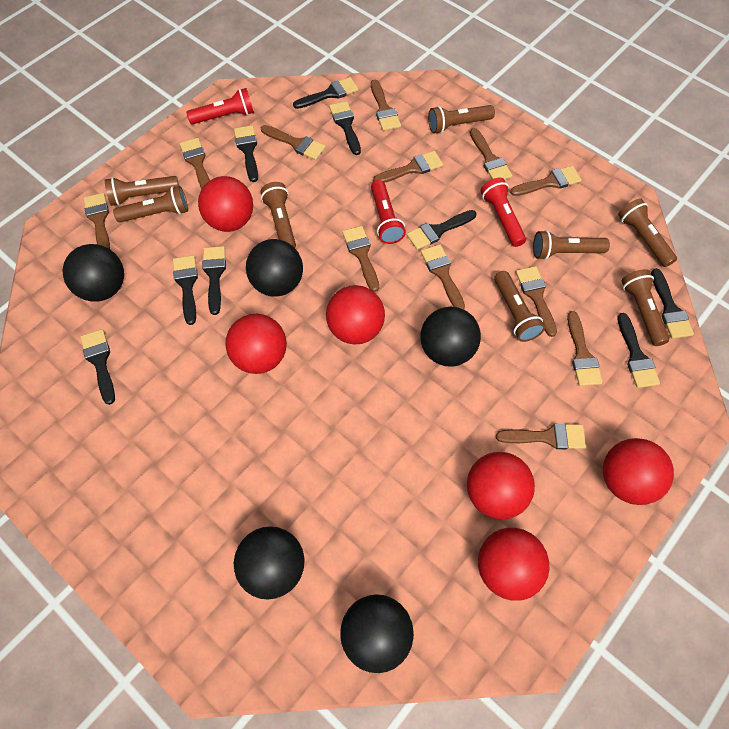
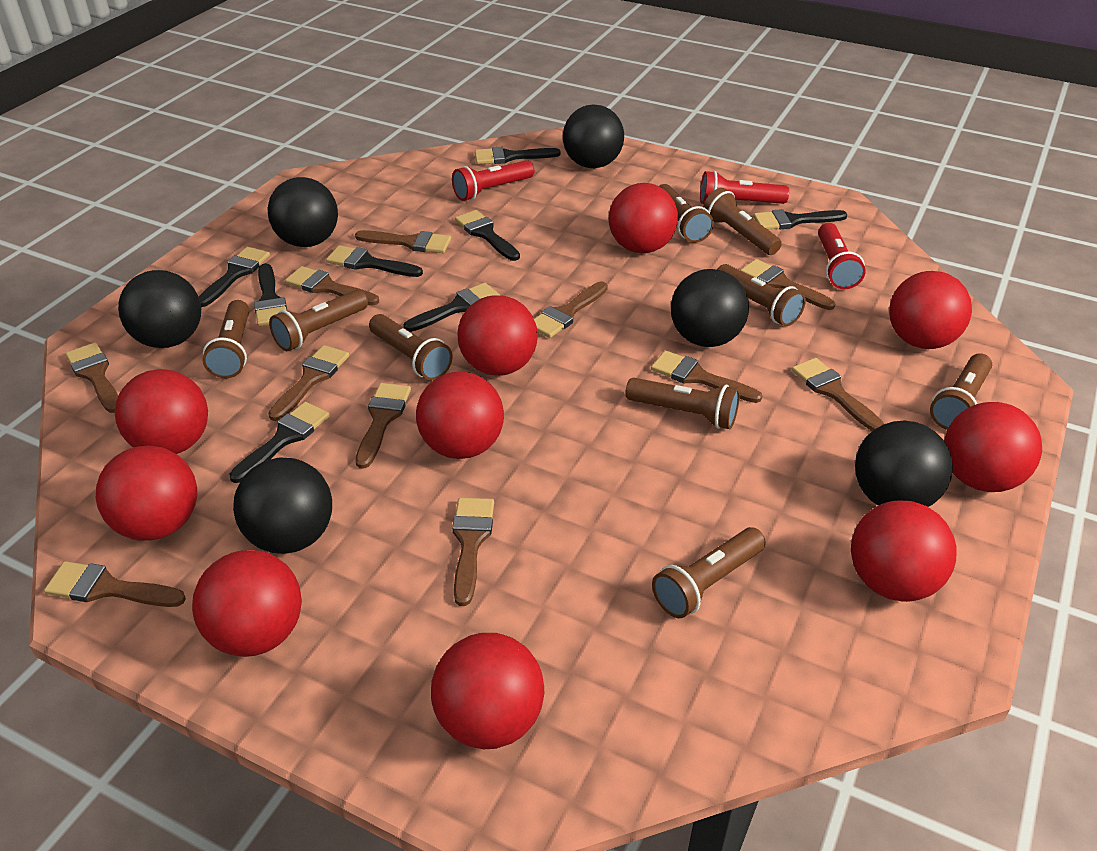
black ball: [63,244,124,302] [234,526,304,599] [246,239,303,297] [340,594,414,673] [420,306,481,366] = 5 -> [118,270,201,348] [233,457,332,554] [267,177,338,247] [563,104,624,168] [671,269,749,347] [855,421,953,507] = 6
black brush: [81,329,115,405] [173,255,198,325] [202,246,226,315] [234,125,258,182] [293,77,359,109] [329,101,361,155] [407,210,477,250] [617,313,660,388] [651,268,694,339] = 9 -> [199,247,270,307] [229,402,330,483] [254,263,287,326] [326,245,423,277] [403,283,500,332] [455,210,520,261] [475,147,561,164] [753,209,847,230] = 8
brown brush: [84,193,110,249] [180,138,210,189] [261,125,326,160] [343,226,379,292] [371,80,401,131] [373,151,443,183] [421,244,465,309] [470,128,512,180] [496,423,586,449] [510,166,582,196] [516,266,557,337] [567,311,603,386] = 12 -> [44,561,186,607] [65,343,118,413] [268,345,349,421] [285,266,379,306] [355,230,451,253] [355,383,411,469] [452,498,494,606] [534,282,608,338] [651,350,762,403] [740,259,835,310] [792,358,884,431] = 11
brown flashlight: [105,176,179,206] [113,186,188,223] [260,182,296,248] [428,105,495,134] [494,271,545,342] [533,230,610,260] [618,198,677,267] [622,269,669,346] = 8 -> [202,300,249,378] [269,290,368,351] [369,314,453,380] [625,378,740,429] [652,527,766,618] [659,184,714,243] [703,188,782,255] [717,264,806,326] [930,353,992,430] = 9
red ball: [198,176,253,232] [225,314,287,374] [326,285,385,345] [467,452,535,519] [478,528,549,601] [603,438,674,505] = 6 -> [96,445,197,541] [115,369,208,454] [192,550,302,657] [416,371,504,459] [431,633,544,749] [457,295,538,376] [609,183,678,253] [851,501,956,602] [889,271,972,349] [944,402,1042,492] = 10

